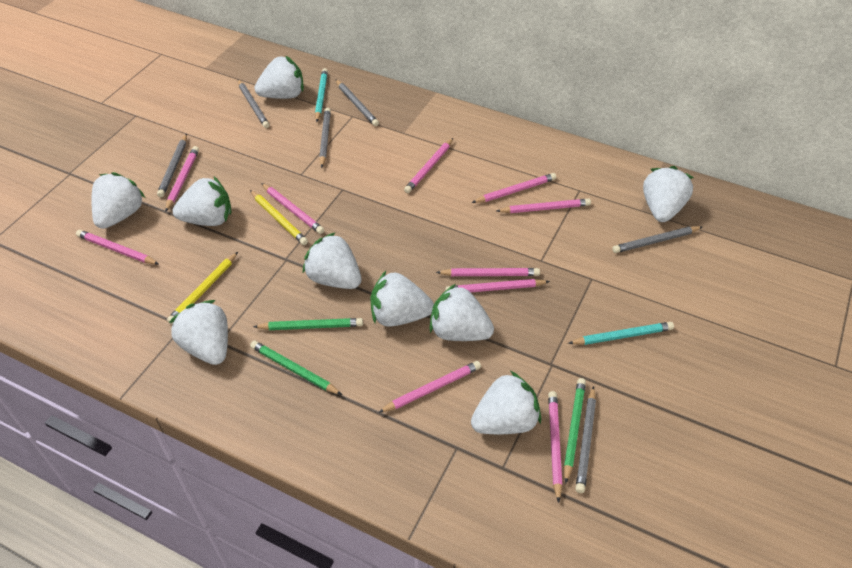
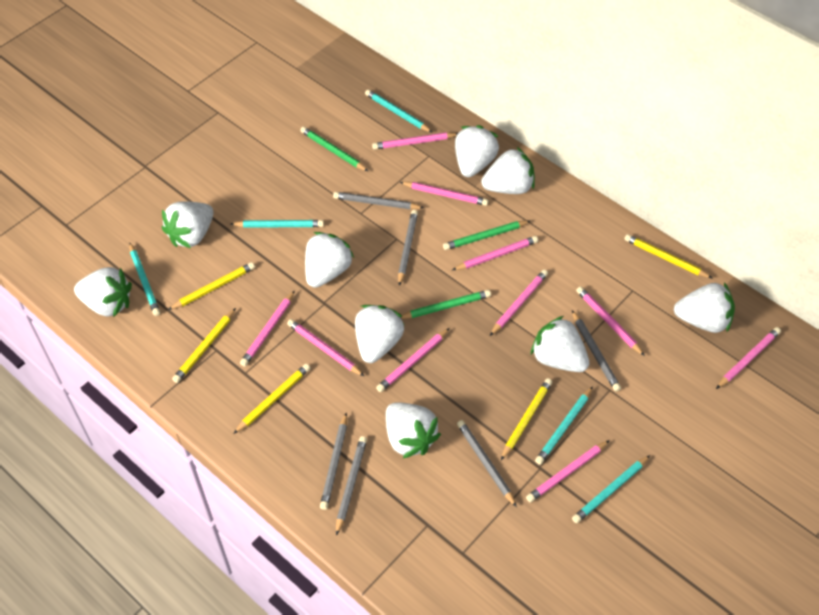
turquoise pencil: [315,68,328,122] [568,322,674,345] = 2 -> [129,242,160,316] [231,220,324,228] [365,89,433,133] [535,386,593,465] [572,455,650,523] = 5
yellow pencil: [167,252,238,324] [250,190,308,245] = 2 -> [168,262,255,310] [172,308,236,383] [233,364,310,434] [501,378,552,460] [624,234,712,278] = 5

